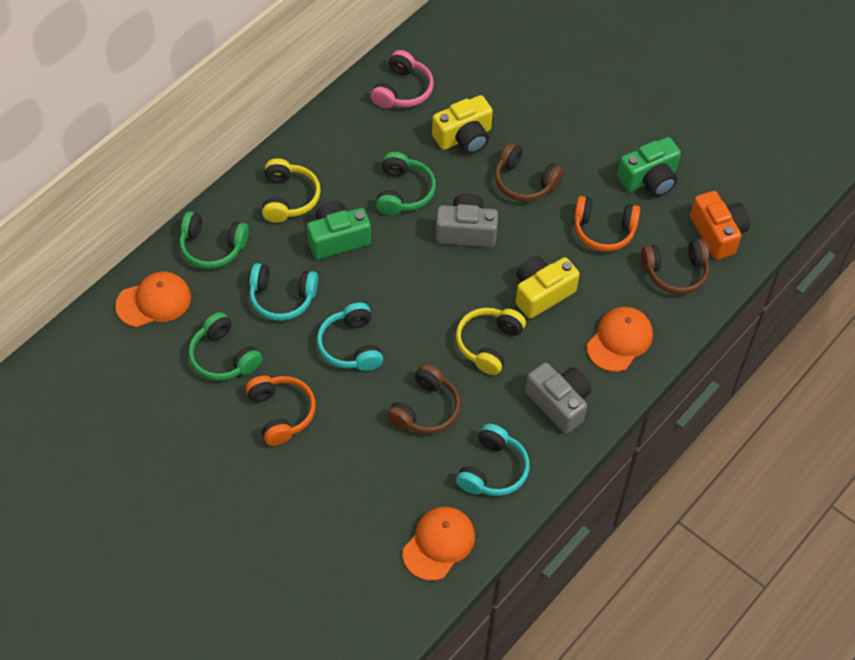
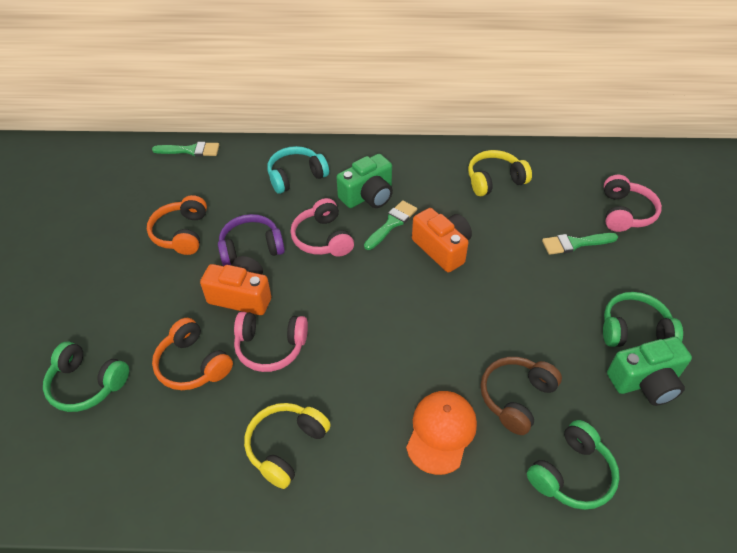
brown headphones: [386,363,461,434] [495,143,564,202] [641,239,709,294] = 3 -> [481,357,562,435] = 1
green brush: none = 0 -> [152,142,219,157] [364,200,417,250] [542,233,618,255] = 3
grey camera: [435,193,498,247] [525,362,591,434] = 2 -> none = 0
orange camera: [690,191,750,260] = 1 -> [200,256,271,315] [412,208,472,272] = 2
orange cap: [115,272,191,327] [403,507,475,581] [587,307,653,372] = 3 -> [406,391,477,475] = 1
pink headphones: [371,50,434,108] = 1 -> [234,312,308,372] [291,198,354,257] [604,175,662,232] = 3
purple headphones: none = 0 -> [218,214,285,266] = 1
turquoise headphones: [249,263,318,321] [317,302,383,371] [456,423,530,496] = 3 -> [267,146,329,194] = 1
yellow camera: [432,95,493,154] [516,256,580,319] = 2 -> none = 0

